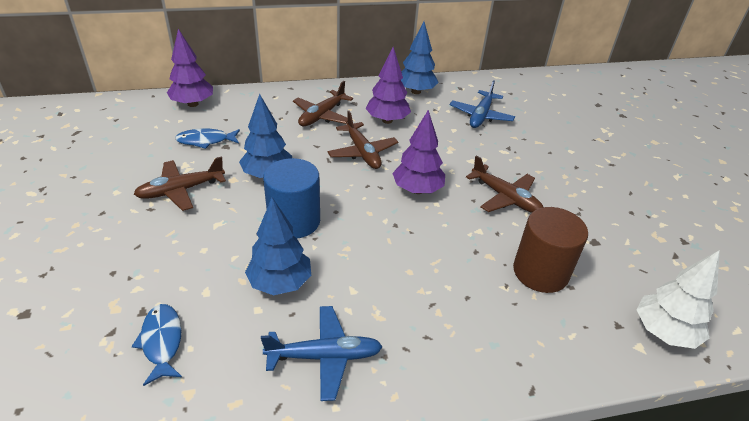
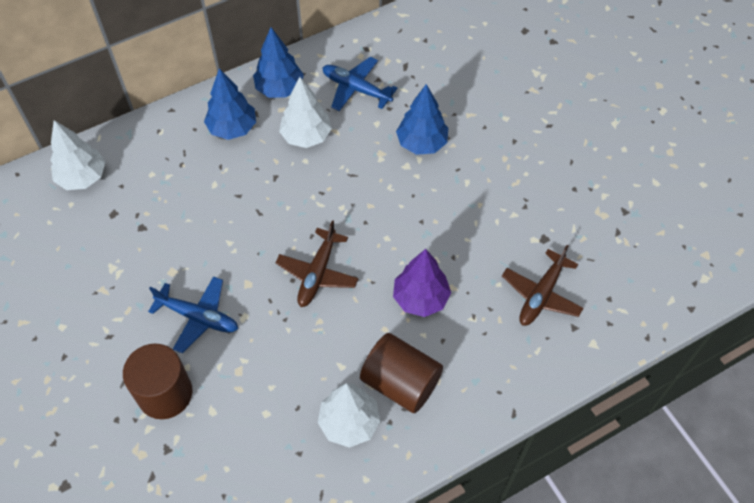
blue cylinder: [263,158,320,239] = 1 -> none = 0
blue fish: [131,304,182,386] [175,128,240,149] = 2 -> none = 0
brown cylinder: [513,207,588,293] = 1 -> [123,344,192,419] [360,333,443,413] = 2
brown plane: [134,156,226,211] [293,81,353,126] [327,111,398,169] [466,155,543,213] = 4 -> [276,220,358,307] [502,245,583,326] = 2
purple tree: [167,29,213,107] [365,47,411,124] [392,110,445,194] = 3 -> [393,249,451,317] = 1
white tree: [636,251,719,349] = 1 -> [50,120,105,190] [279,77,332,148] [318,383,381,448] = 3

